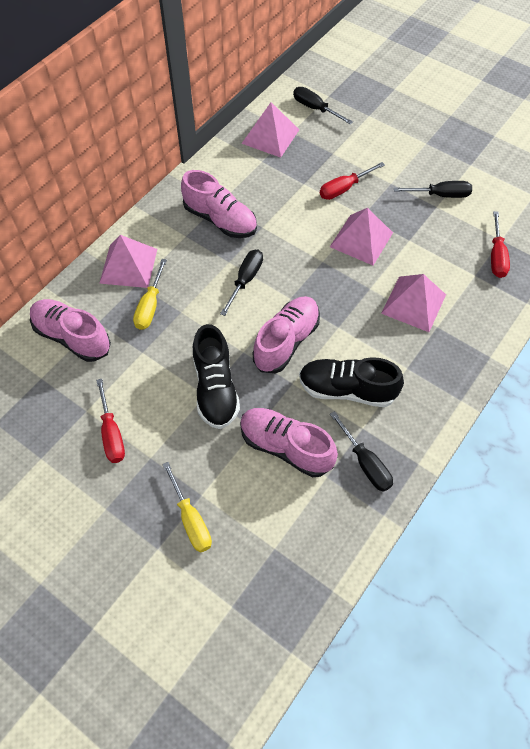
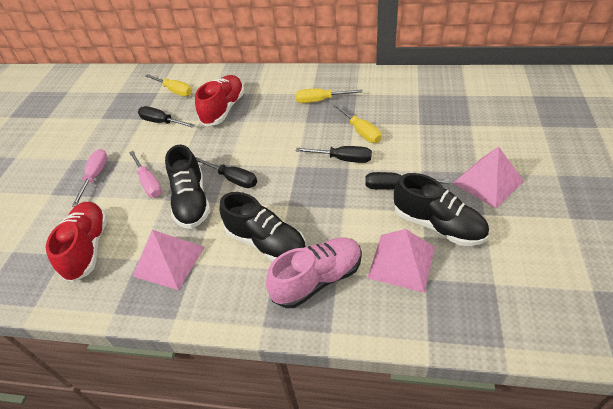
black shoe: [193,324,240,429] [299,357,404,407] = 2 -> [165,145,210,229] [219,192,306,261] [394,173,489,246] = 3
pink pyramid: [99,235,157,288] [241,102,299,158] [330,208,393,265] [381,274,446,332] = 4 -> [132,230,205,290] [367,229,435,293] [453,147,524,208] = 3
pink screwdriver: none = 0 -> [72,149,108,206] [129,151,162,198] = 2
pink shoe: [30,299,111,362] [181,170,257,238] [240,408,338,477] [253,296,320,373] = 4 -> [266,237,362,308] = 1
red screwdriver: [96,379,125,463] [320,162,385,200] [491,211,510,278] = 3 -> none = 0
red shoe: none = 0 -> [46,202,108,282] [195,75,244,126] = 2
yellow screwdriver: [133,259,167,330] [162,462,212,553] = 2 -> [145,74,192,96] [296,89,363,103] [332,103,382,143] = 3

